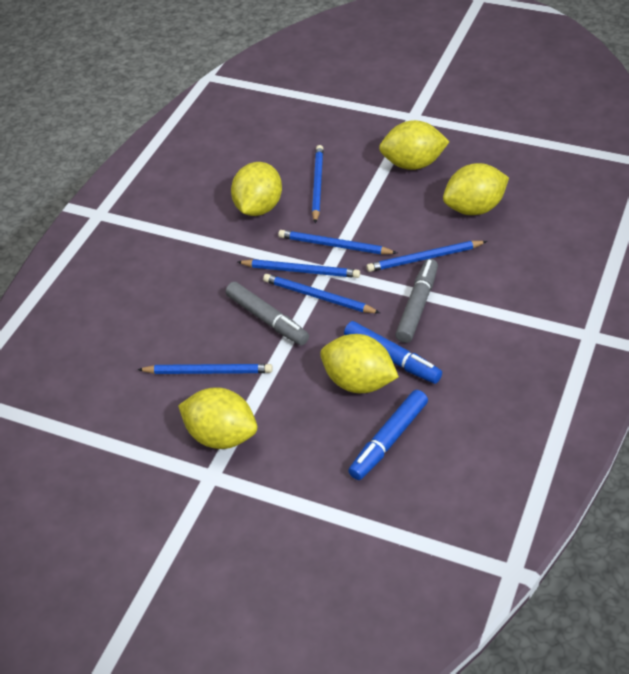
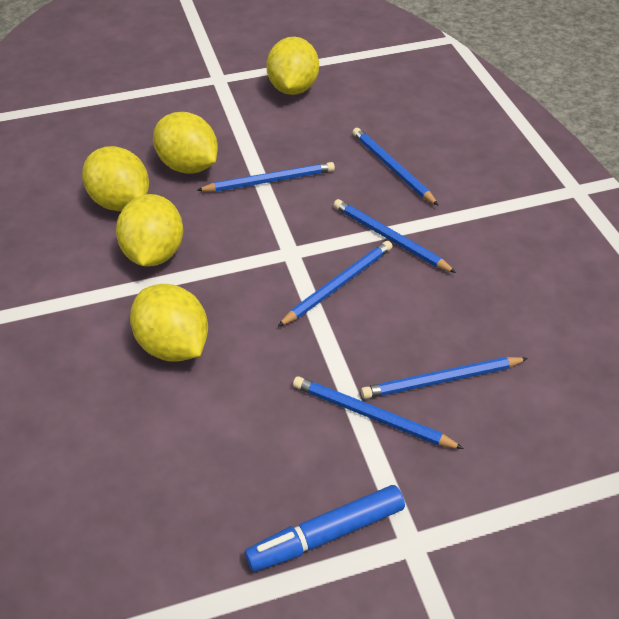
blue marker: [344,321,442,384] [348,390,428,480] = 2 -> [245,485,405,572] = 1
grey marker: [225,282,309,345] [395,259,438,343] = 2 -> none = 0

